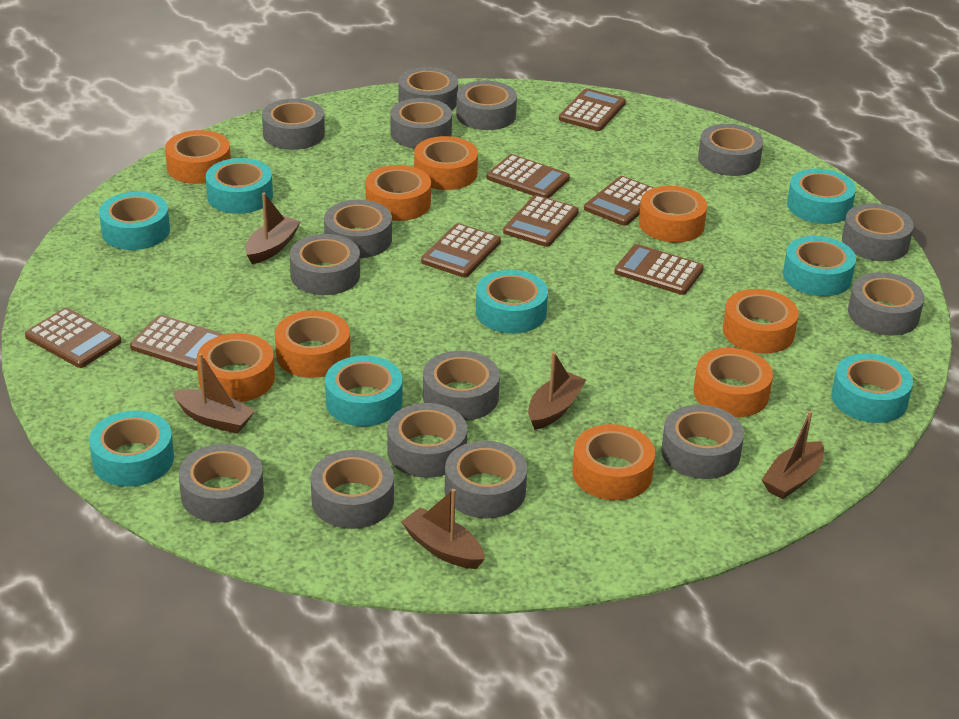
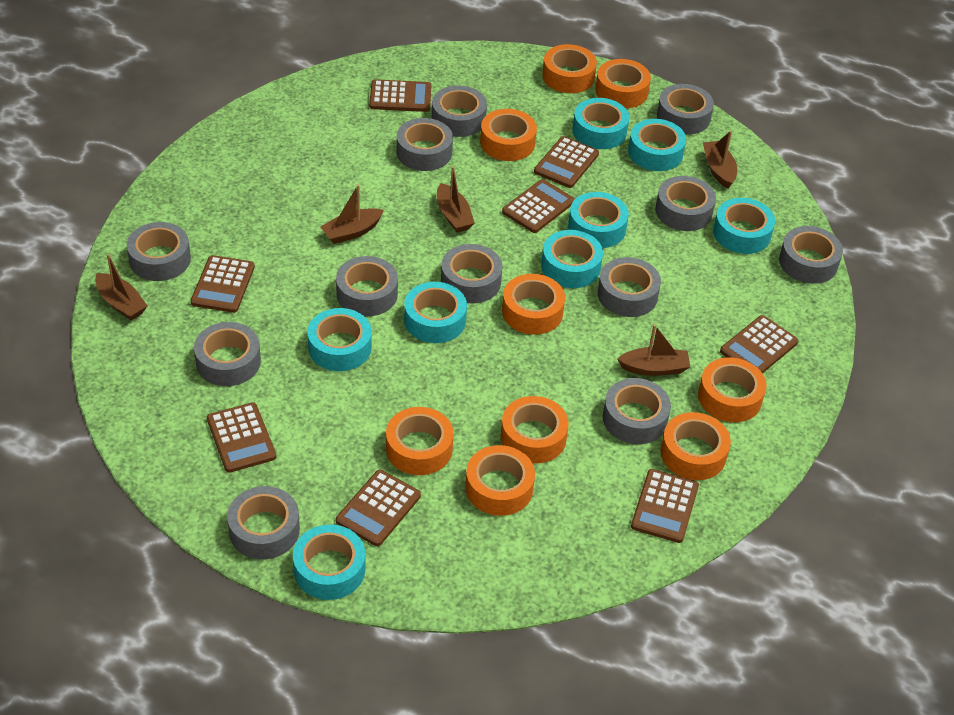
grey tape: [179,444,264,523] [262,98,325,150] [290,234,360,295] [311,450,394,529] [324,200,392,258] [387,403,467,478] [391,98,452,149] [398,67,458,110] [423,351,500,421] [445,441,527,519] [456,80,517,130] [661,405,744,479] [698,124,763,176] [842,203,914,261] [848,272,924,336] = 15 -> [127,222,191,281] [194,322,261,386] [227,486,300,560] [336,256,398,316] [397,118,453,171] [432,85,487,137] [441,244,502,303] [598,257,661,317] [603,378,671,444] [655,176,716,231] [657,84,714,135] [779,226,843,284] = 12

